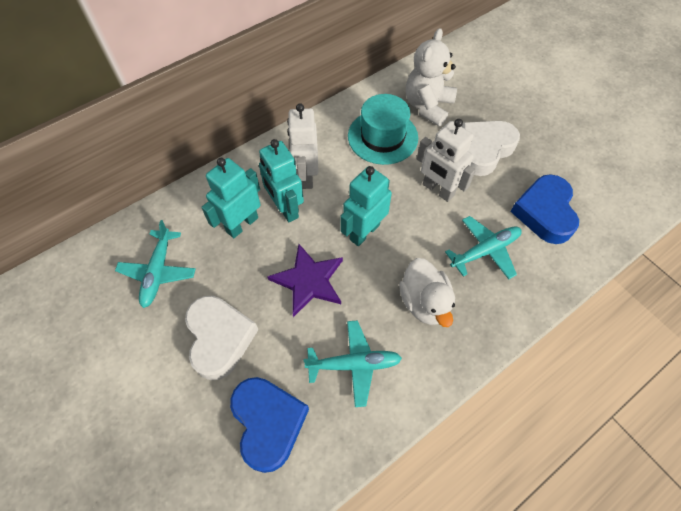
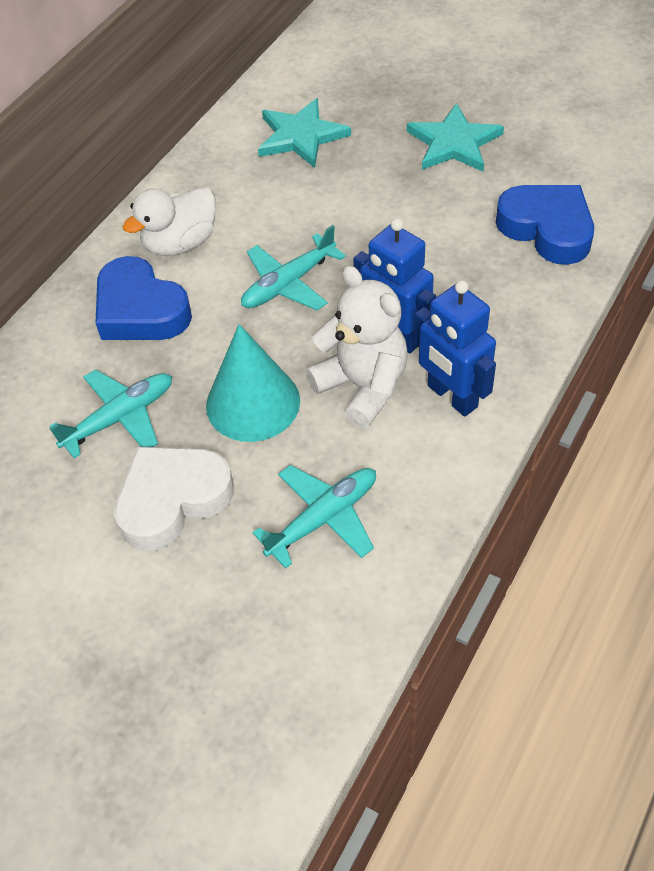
blue robot: none = 0 -> [353,218,436,353] [414,280,496,417] = 2
purple star: [267,244,343,317] = 1 -> none = 0
turquoise cone: none = 0 -> [206,324,300,442] = 1
turquoise hat: [348,94,418,165] = 1 -> none = 0
turquoise robot: [201,158,261,238] [259,139,304,222] [340,166,392,246] = 3 -> none = 0
turquoise star: none = 0 -> [258,98,351,168] [407,103,504,172] = 2
white heart: [185,296,259,380] [461,121,520,176] = 2 -> [114,447,234,551] = 1
white robot: [287,103,319,189] [417,119,476,202] = 2 -> none = 0

